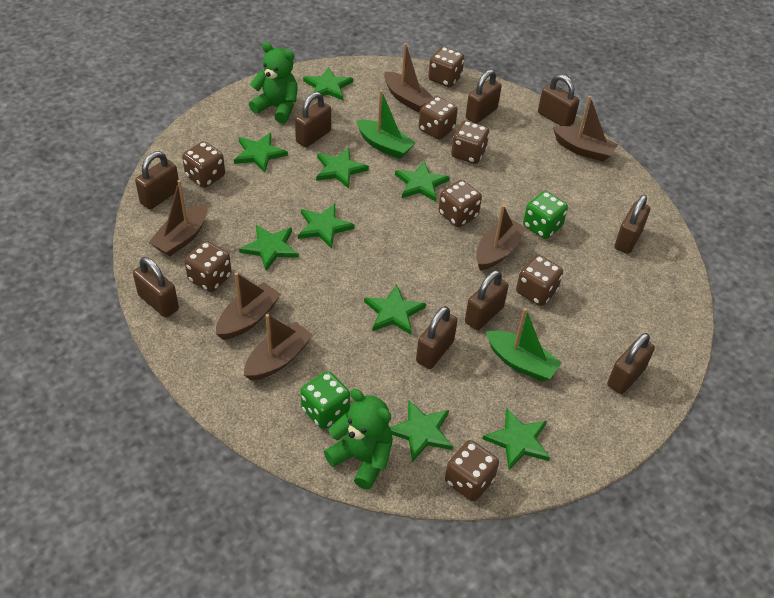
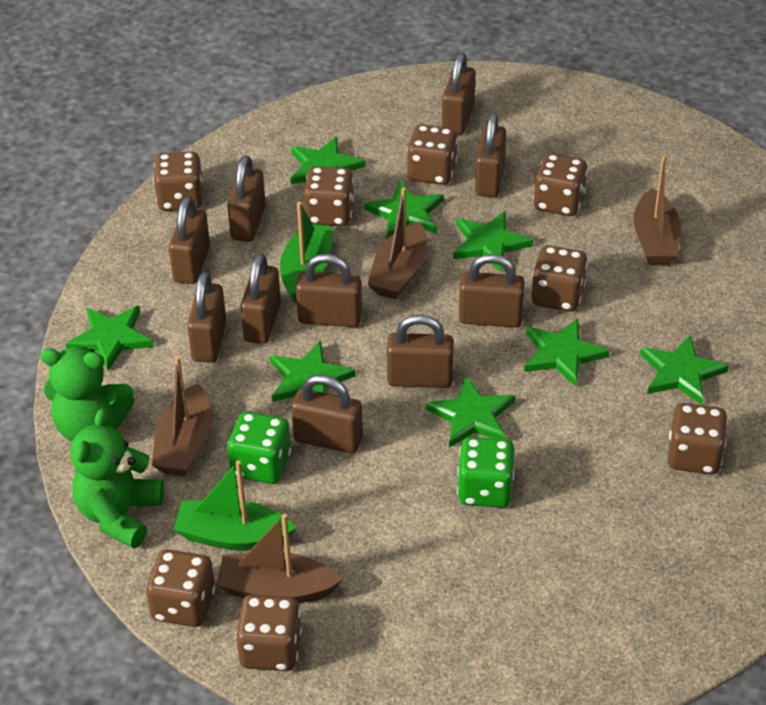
brown boat: [149,180,207,256] [216,272,281,340] [244,314,313,381] [384,43,433,112] [476,205,526,271] [553,96,618,162] = 6 -> [152,356,211,476] [216,514,343,603] [368,187,427,299] [633,154,681,265] = 4
brown padlock: [133,257,179,318] [135,151,179,209] [295,92,331,148] [416,306,458,369] [465,270,509,330] [466,70,502,124] [538,74,580,126] [607,333,655,394] [614,195,650,254] = 9 -> [169,196,210,284] [187,272,226,363] [227,155,266,242] [240,253,281,344] [291,374,363,453] [296,254,362,327] [387,314,454,388] [442,53,475,135] [459,254,525,328] [475,113,506,197] = 10
green star: [234,133,288,172] [239,225,299,271] [298,204,355,249] [303,67,353,100] [316,148,369,189] [364,284,426,335] [390,400,453,462] [395,161,450,202] [482,408,550,470] = 9 -> [66,306,154,371] [270,341,355,402] [290,137,366,184] [364,181,444,239] [425,376,515,448] [453,211,533,272] [524,318,609,387] [640,336,729,405] = 8

